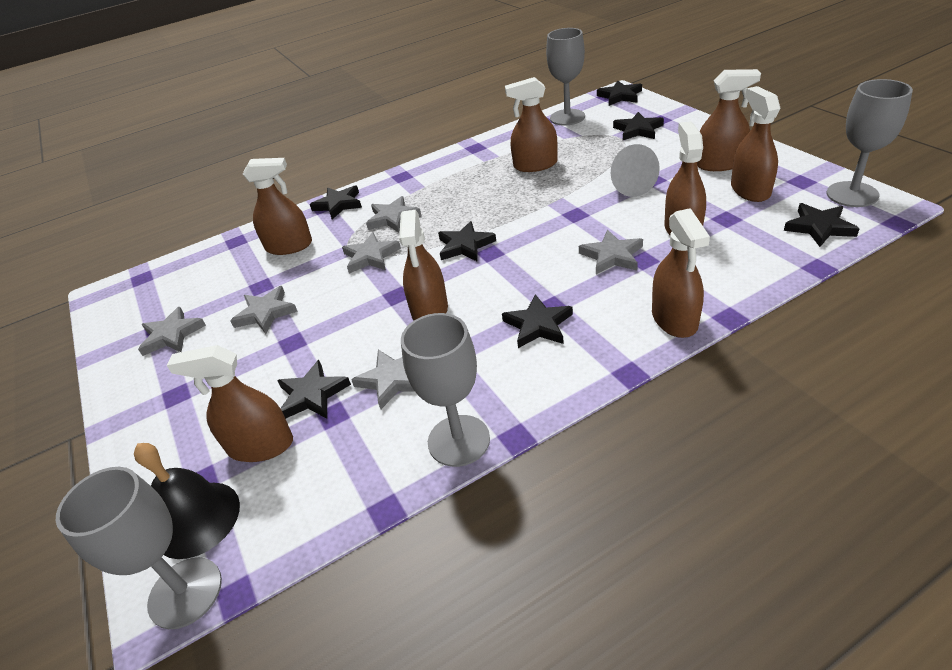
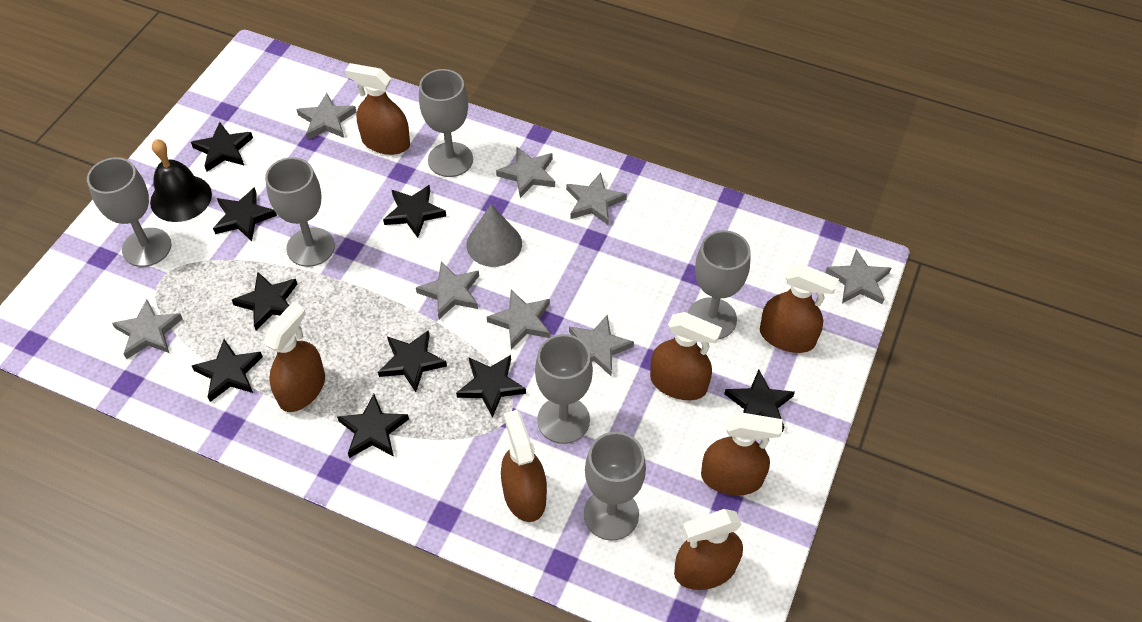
black star: [277,360,351,419] [310,186,362,219] [438,221,496,261] [502,294,573,348] [597,80,642,106] [613,112,664,140] [784,203,860,247] = 7 -> [191,122,253,172] [192,339,263,402] [213,187,277,241] [232,272,297,330] [337,394,409,458] [378,330,447,392] [383,185,446,238] [456,355,526,418] [724,370,795,432] = 9
brown spray bottle: [166,345,293,462] [243,158,312,255] [399,210,448,321] [505,77,558,172] [652,208,710,338] [664,121,706,235] [697,69,761,171] [731,86,780,202] = 8 -> [263,302,325,412] [345,63,410,155] [501,410,547,522] [650,312,722,400] [674,509,743,590] [701,412,782,496] [760,264,839,353] = 7
grey goblet: [56,467,222,629] [401,313,490,467] [546,28,585,126] [827,79,913,207] = 4 -> [87,157,171,267] [265,157,335,267] [419,69,473,177] [535,334,593,444] [584,432,646,541] [688,230,751,340] = 6
grey star: [138,307,206,356] [230,286,298,334] [342,232,401,274] [351,350,414,409] [366,196,421,233] [579,230,643,274] = 6 -> [112,299,183,359] [297,93,357,140] [416,261,479,319] [487,290,550,349] [496,147,555,198] [566,173,627,225] [569,315,634,376] [825,249,891,304] = 8

